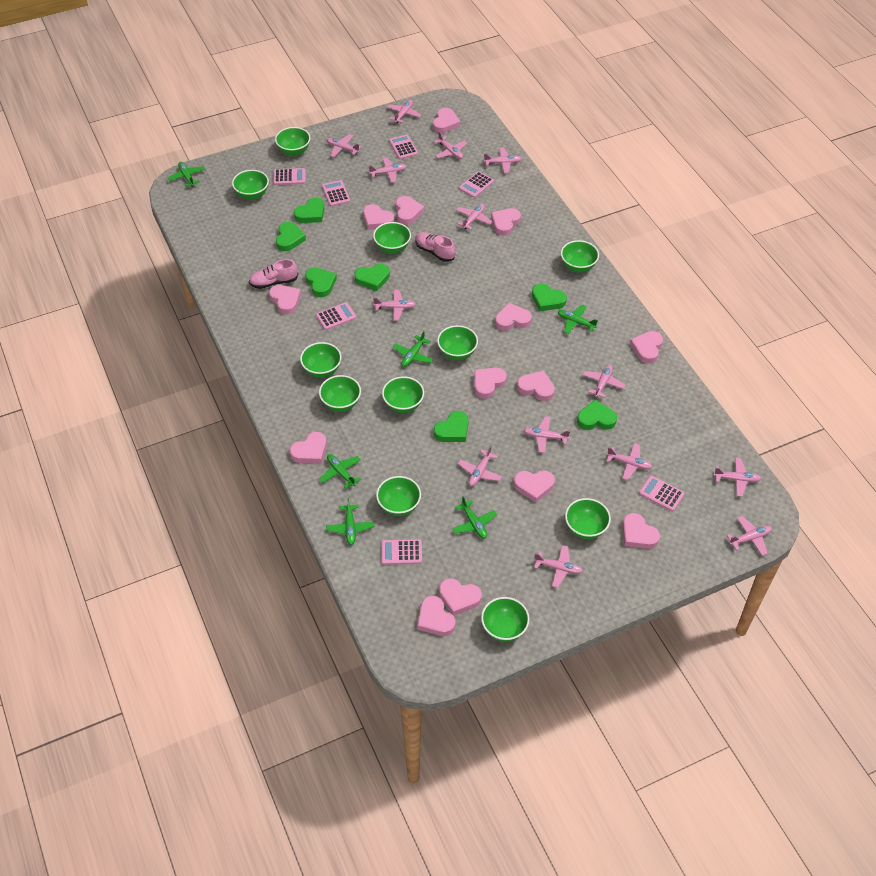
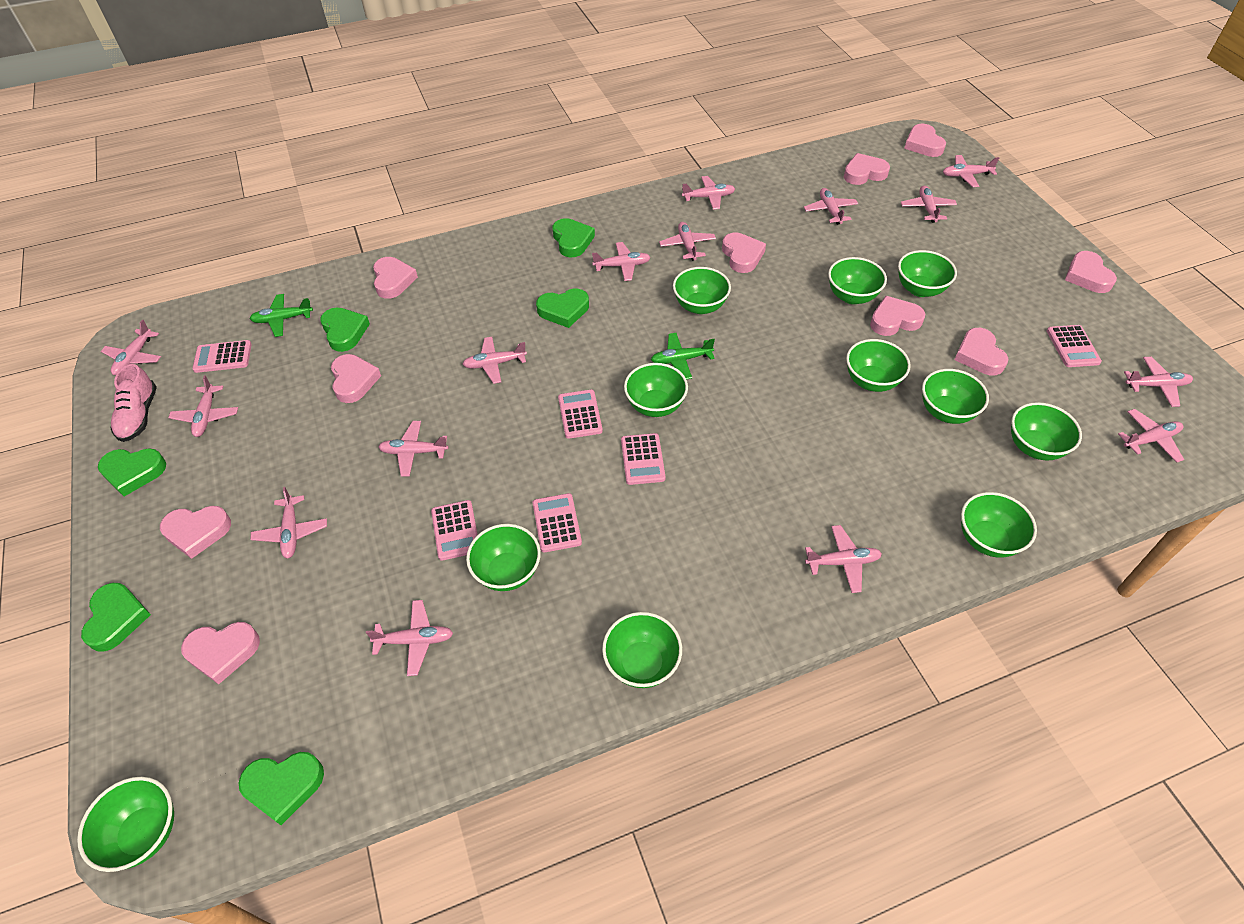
green heart: [276,222,306,251] [294,198,324,223] [305,267,337,297] [354,264,390,291] [434,411,469,442] [532,284,567,311] [577,400,617,430] = 7 -> [81,583,151,652] [98,448,166,497] [239,752,324,825] [320,307,370,352] [536,289,589,328] [552,218,595,258] = 6
green plane: [167,162,205,187] [319,454,361,489] [326,498,374,545] [393,331,433,367] [452,496,497,539] [558,305,598,334] = 6 -> [250,294,313,337] [651,333,715,379] = 2
pink calculator: [273,168,306,185] [316,302,356,330] [322,180,350,206] [381,539,422,565] [389,135,418,159] [459,171,494,198] [639,476,685,511] = 7 -> [192,340,252,373] [431,500,478,561] [533,493,582,552] [558,390,603,439] [621,433,666,485] [1047,325,1102,367] = 6
pink heart: [269,285,301,314] [290,432,327,464] [363,204,395,230] [396,196,424,225] [417,596,455,636] [433,108,460,133] [439,578,482,616] [474,368,507,399] [491,208,521,236] [495,303,532,331] [514,470,555,503] [517,371,555,401] [622,513,660,549] [630,331,663,364] = 14 -> [160,506,231,559] [181,622,260,684] [331,354,381,403] [373,257,418,299] [722,232,766,273] [844,153,890,185] [870,296,925,336] [904,124,946,157] [954,328,1008,375] [1065,251,1117,293] = 10
pink plane: [327,134,362,157] [369,157,406,183] [373,290,416,321] [387,100,421,123] [434,132,467,159] [456,204,492,230] [458,445,502,486] [484,148,521,173] [524,416,570,453] [534,545,583,588] [582,365,625,398] [607,443,652,480] [713,458,761,497] [726,516,772,556] = 14 -> [101,320,161,375] [168,375,238,437] [250,487,327,559] [366,600,453,676] [378,421,448,476] [463,337,527,384] [592,242,651,281] [659,222,716,261] [682,176,735,210] [804,188,858,225] [805,525,882,593] [901,186,957,223] [943,155,999,187] [1118,409,1184,463] [1124,357,1193,407] = 15
pink shoe: [249,259,298,289] [416,232,455,262] = 2 -> [110,364,157,442] = 1

